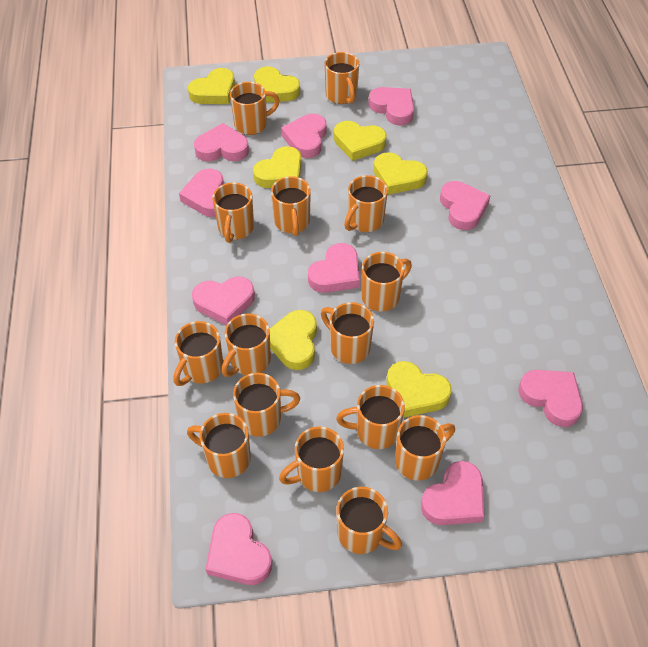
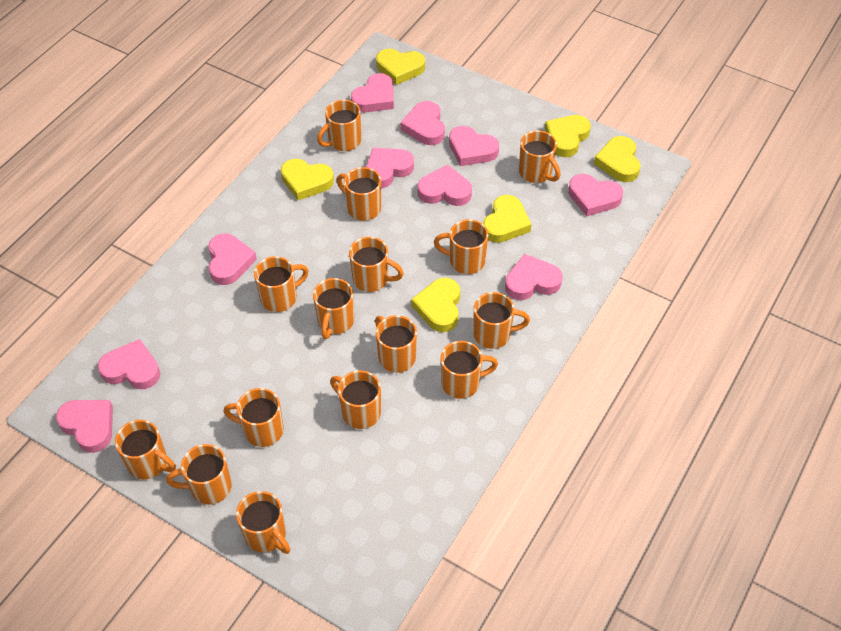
yellow heart: [188,68,235,104] [253,146,302,188] [254,66,300,103] [270,310,317,370] [334,121,387,161] [374,152,428,195] [386,361,452,418] = 7 -> [281,159,334,200] [376,49,425,85] [411,278,460,332] [483,195,531,243] [545,115,591,157] [594,136,641,182] = 6

